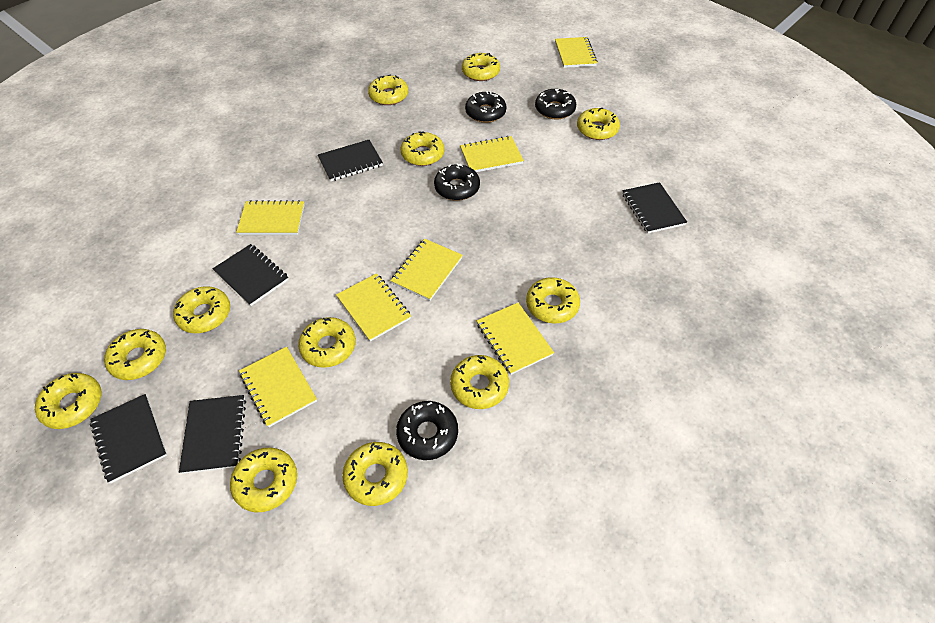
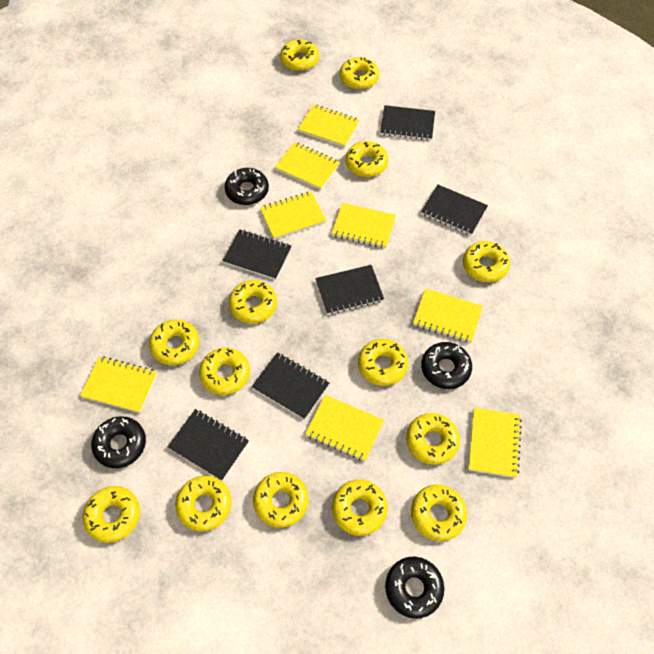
black notebook: [90,394,167,483] [179,395,246,474] [213,244,288,306] [318,140,383,181] [622,182,687,234] = 5 -> [167,409,249,481] [223,229,292,280] [252,352,329,420] [315,265,384,315] [380,105,435,141] [421,185,488,235] = 6
yellow donut: [35,373,102,429] [104,329,166,380] [173,286,230,333] [230,448,297,512] [298,317,356,368] [342,442,408,506] [368,75,408,105] [401,131,445,166] [450,355,509,409] [462,53,500,81] [526,277,580,323] [577,108,620,140] = 12 -> [83,486,140,543] [149,319,200,365] [175,476,231,532] [199,348,250,395] [229,280,277,324] [253,472,309,528] [280,39,319,71] [332,480,388,536] [340,57,379,89] [345,141,388,177] [358,339,408,386] [406,413,460,465] [411,485,467,541] [463,241,510,282] = 14
yellow notebook: [236,200,304,235] [239,347,317,427] [336,273,411,342] [390,239,463,301] [460,136,524,172] [477,303,554,375] [555,37,598,68] = 7 -> [80,356,157,413] [260,191,326,239] [275,142,340,190] [298,105,360,147] [305,395,384,461] [331,203,396,248] [413,288,483,343] [468,407,522,478] = 8

